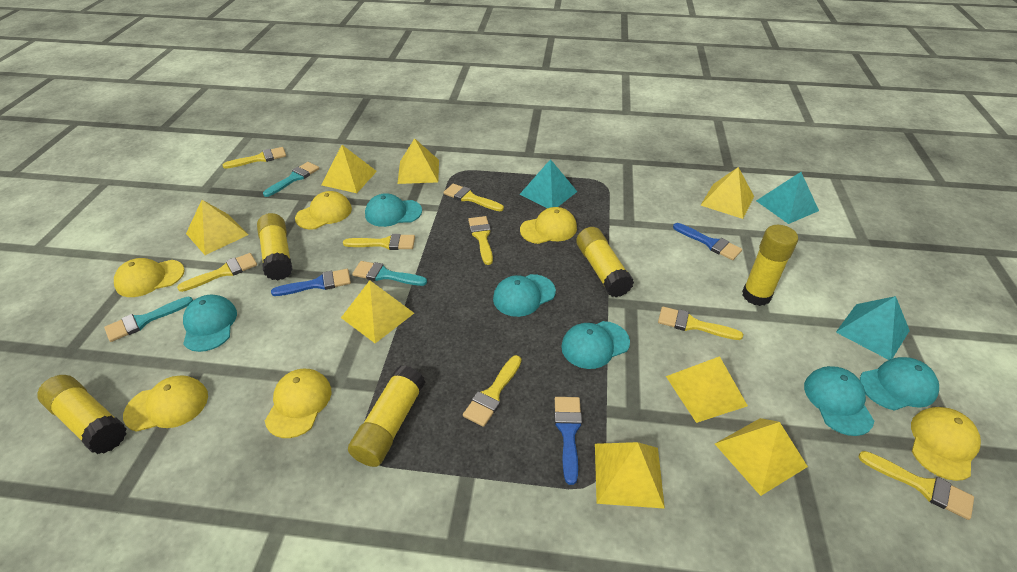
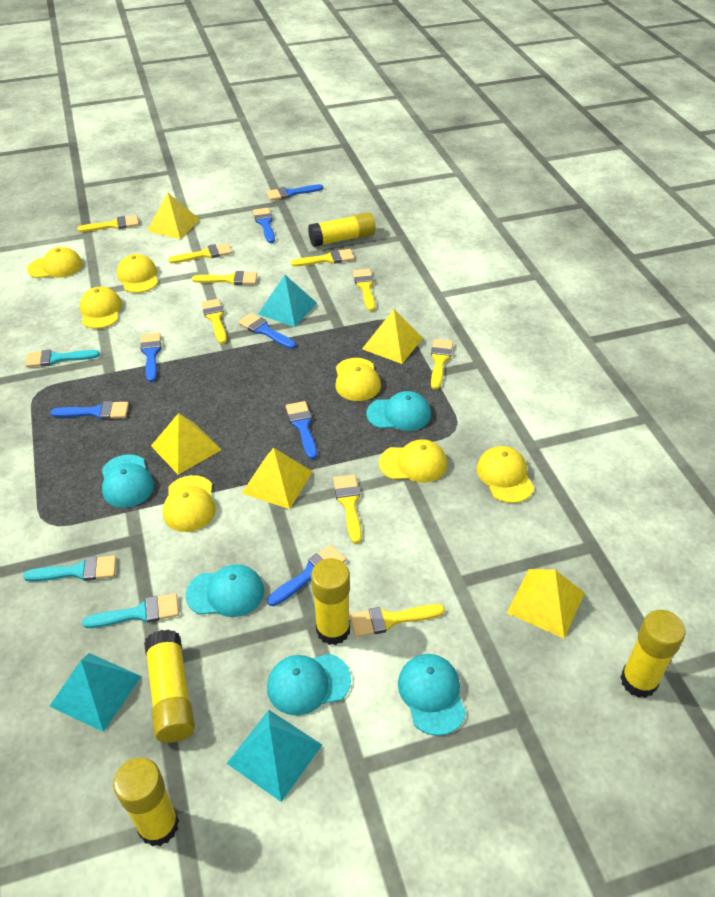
blue brush: [271,269,351,296] [554,397,582,485] [673,223,742,260] = 3 -> [50,401,129,420] [140,332,161,382] [238,313,296,349] [253,208,275,243] [266,184,324,201] [267,545,346,606] [286,401,317,459] = 7
turquoise cap: [183,295,237,352] [365,193,422,227] [493,274,556,317] [561,321,630,369] [804,366,874,436] [860,357,939,411] = 6 -> [102,454,154,508] [186,564,264,617] [267,654,351,716] [366,391,431,431] [398,654,466,736] = 5
yellow brush: [177,253,257,292] [222,147,286,169] [343,234,415,250] [443,184,504,211] [463,355,521,427] [468,216,493,265] [658,306,743,340] [858,451,974,520] = 8 -> [77,215,139,232] [168,243,232,263] [192,271,257,285] [201,299,227,344] [291,249,354,266] [333,475,362,544] [350,604,445,637] [353,269,375,311] [431,339,453,390] = 9
yellow cap: [114,258,185,297] [123,375,208,432] [265,369,331,438] [295,191,352,229] [520,207,577,244] [911,407,981,481] = 6 -> [27,247,83,278] [80,287,122,329] [117,254,158,293] [163,475,216,532] [335,358,381,401] [379,439,447,483] [477,446,534,503] = 7
yellow pyramid: [186,200,249,255] [321,145,377,193] [341,280,414,343] [397,138,439,184] [595,442,665,509] [666,356,748,423] [701,167,754,219] [715,418,808,496] = 8 -> [147,192,200,239] [151,413,222,475] [242,448,313,509] [362,309,423,364] [507,569,584,639] = 5

